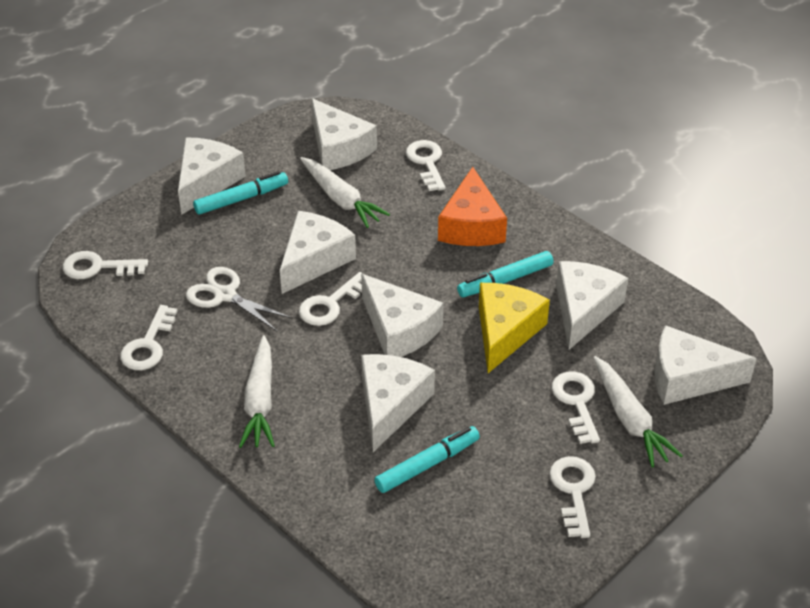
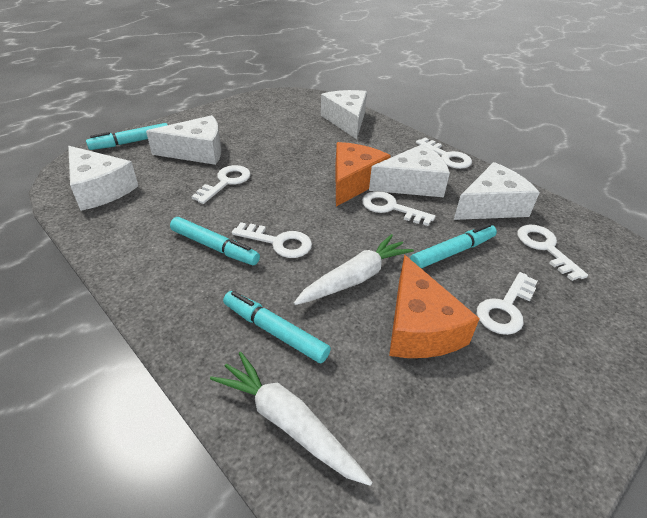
orange cheese: [438,167,507,246] = 1 -> [335,142,391,206] [389,255,480,358] = 2
turquoise marker: [193,171,288,215] [374,426,480,493] [457,251,554,297] = 3 -> [86,123,168,150] [170,217,260,265] [223,291,331,363] [410,223,497,268] = 4
white carrot: [239,335,275,448] [300,157,390,228] [593,356,683,467] = 3 -> [210,352,372,486] [294,234,414,305] = 2
white cheese: [178,137,246,215] [280,211,356,294] [311,98,377,170] [361,274,444,357] [361,354,435,452] [556,261,628,350] [654,325,757,405] = 7 -> [68,146,138,211] [146,115,221,165] [321,90,367,139] [369,144,450,197] [454,162,540,220] = 5
white scissors: [186,267,293,331] = 1 -> none = 0
yellow cheese: [479,283,550,373] = 1 -> none = 0

